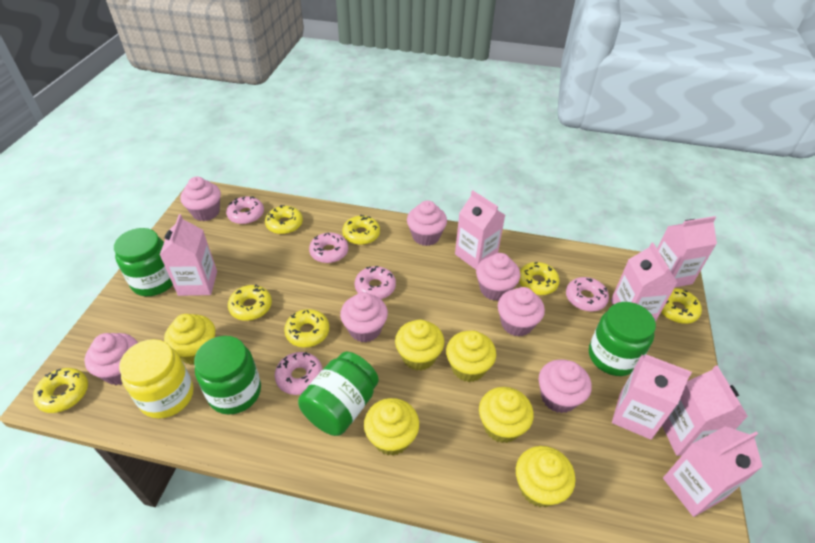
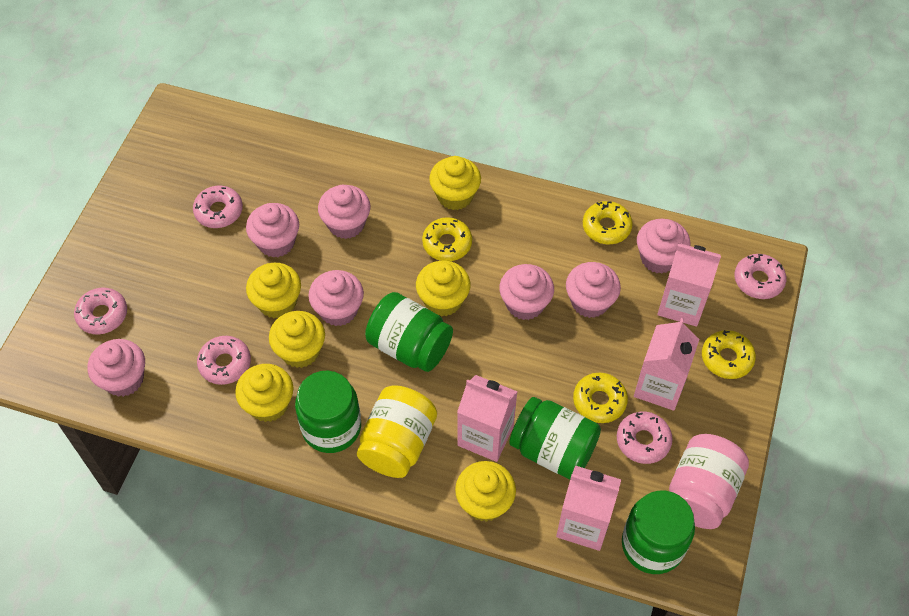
pink carton: [160,214,217,296] [455,190,505,270] [611,243,677,322] [612,354,692,440] [657,216,717,287] [662,365,748,456] [663,426,763,517] = 7 -> [457,375,518,462] [556,466,621,551] [634,318,699,411] [657,243,721,327] = 4
pink jar: none = 0 -> [669,434,749,529] = 1
yellow donut: [33,368,88,413] [228,284,272,321] [265,205,303,234] [284,309,329,347] [342,215,380,245] [519,262,560,295] [661,288,702,324] = 7 -> [422,217,472,261] [573,373,628,423] [583,201,633,244] [702,330,756,379] = 4

